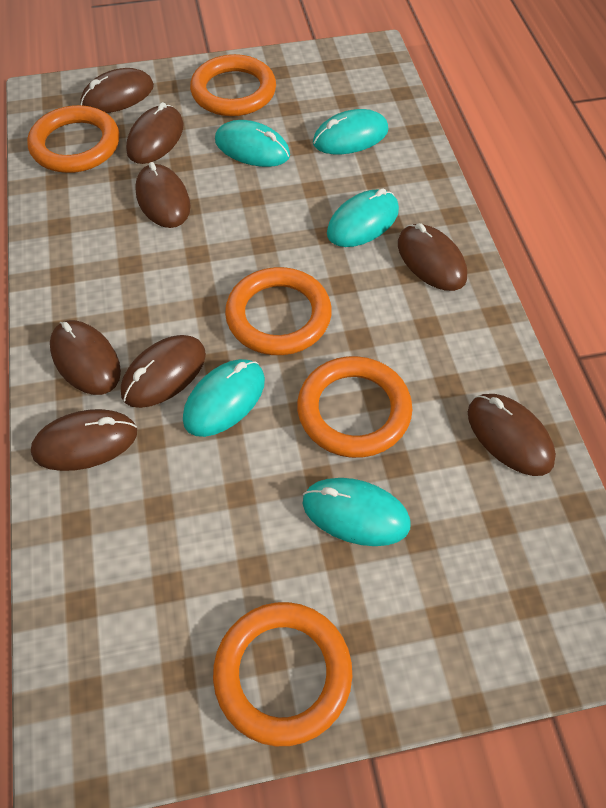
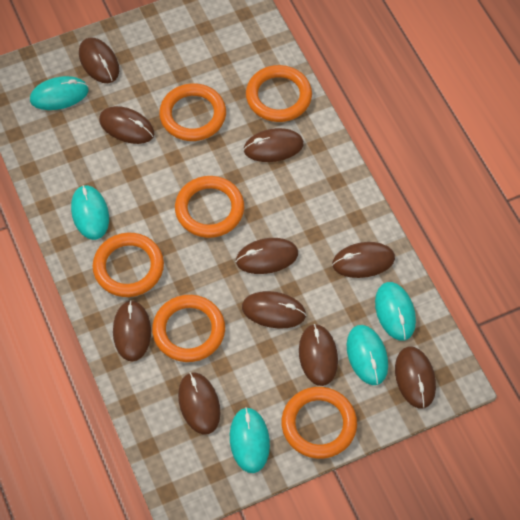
brown mouse: [31,409,137,471] [50,320,121,395] [80,68,154,113] [121,335,206,408] [126,102,183,164] [135,162,190,228] [398,223,467,291] [468,394,556,476] = 8 -> [79,37,119,83] [99,106,154,144] [113,300,151,362] [178,372,220,435] [235,238,298,274] [242,291,306,329] [243,128,304,162] [299,324,338,386] [332,242,395,278] [395,346,436,409] = 10
orange ring: [27,105,120,173] [190,54,276,116] [213,602,352,746] [225,267,332,355] [297,356,412,458] = 5 -> [93,233,164,297] [152,295,225,362] [159,83,226,141] [175,176,244,238] [246,65,312,122] [281,387,357,459] = 6

